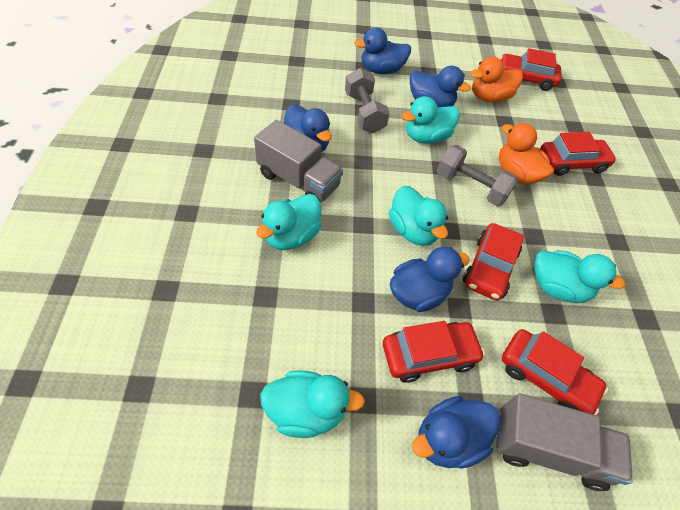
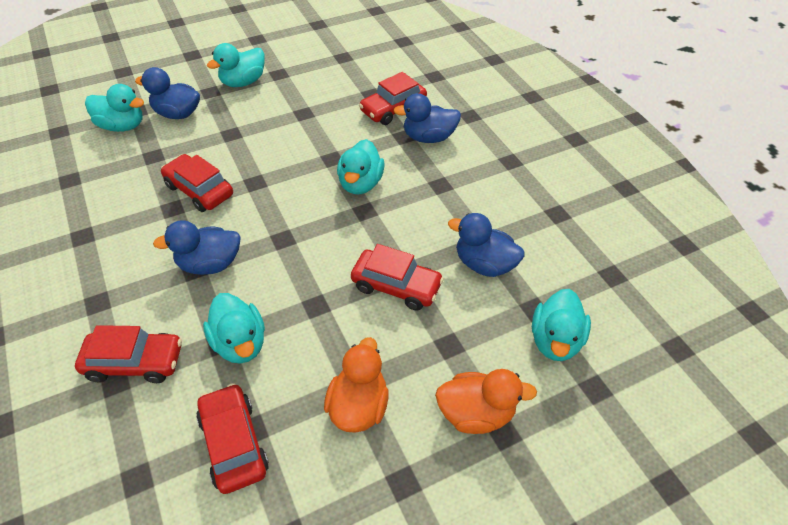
blue duck: [284,104,332,152] [354,27,411,74] [390,247,470,312] [410,66,471,107] [412,396,501,469] = 5 -> [135,67,200,119] [153,220,241,275] [393,93,461,143] [448,213,524,277] = 4
grey dumbbell: [345,68,390,133] [437,145,519,207] = 2 -> none = 0
grey truck: [254,120,343,203] [496,393,632,491] = 2 -> none = 0

